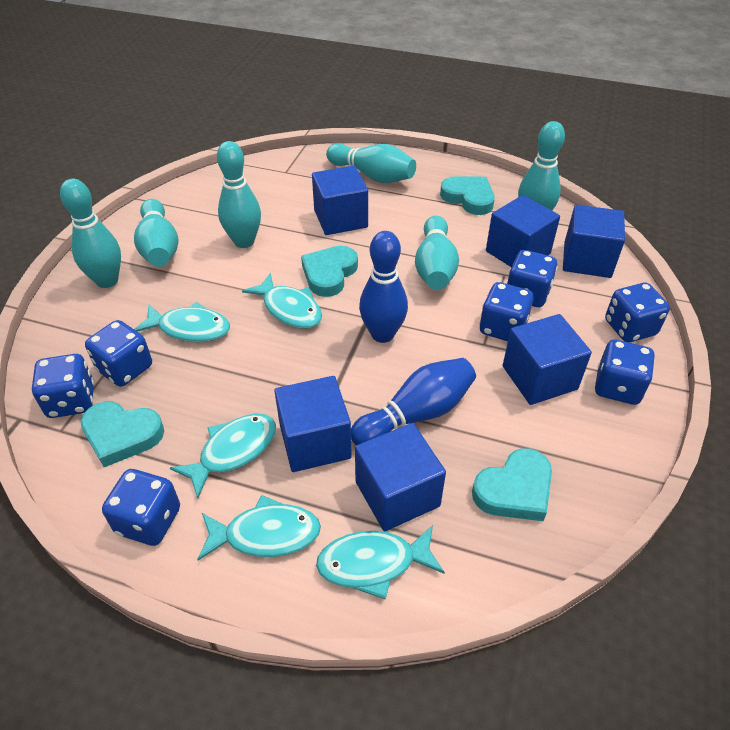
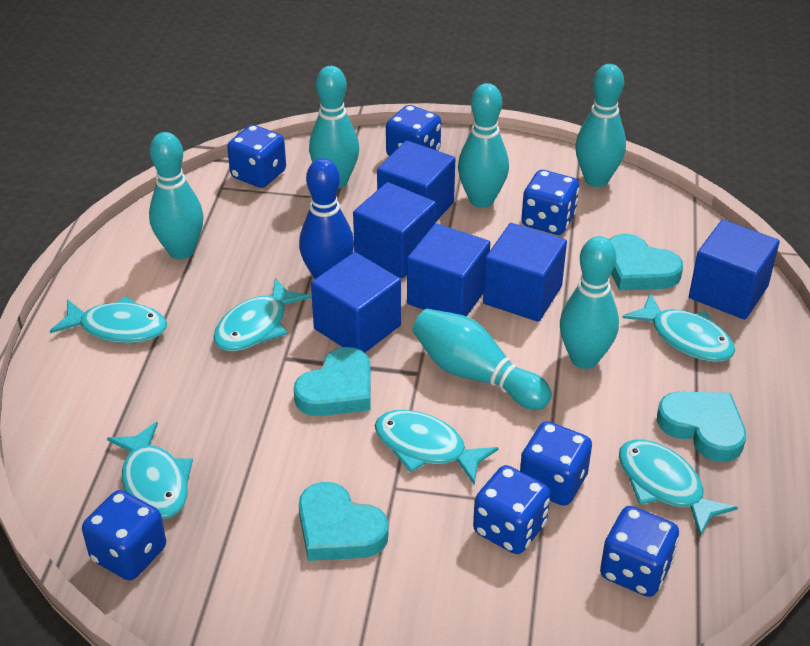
blue bowling pin: [351,358,476,445] [359,231,408,343] = 2 -> [299,158,354,279] = 1
turquoise fish: [134,302,230,342] [170,414,276,498] [197,495,321,560] [242,273,322,329] [316,525,445,600] = 5 -> [50,296,167,343] [107,422,193,519] [213,278,311,351] [375,410,499,485] [619,439,738,536] [622,293,735,362] = 6

